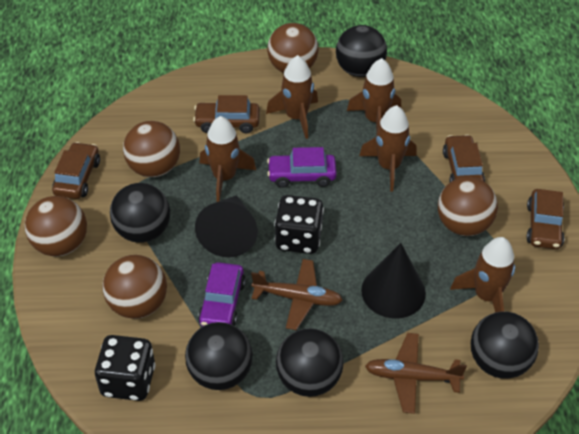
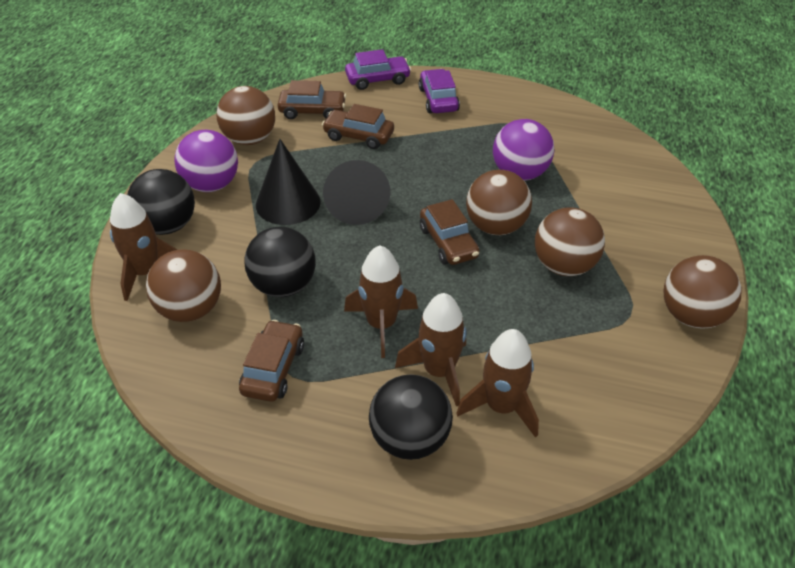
black ball: [110,183,170,243] [185,322,253,390] [276,328,344,397] [336,25,387,77] [471,311,539,379] = 5 -> [127,169,195,235] [244,227,316,297] [369,374,453,460] = 3
black dice: [95,335,156,401] [274,195,324,254] = 2 -> none = 0
brown plane: [251,259,343,330] [365,333,467,414] = 2 -> none = 0
brown rocket: [200,116,256,202] [266,55,318,139] [347,58,401,131] [359,105,416,192] [450,237,515,313] = 5 -> [110,193,177,301] [344,245,418,358] [395,293,466,406] [456,329,539,438] = 4
purple ball: none = 0 -> [174,130,238,192] [493,119,554,180] = 2

